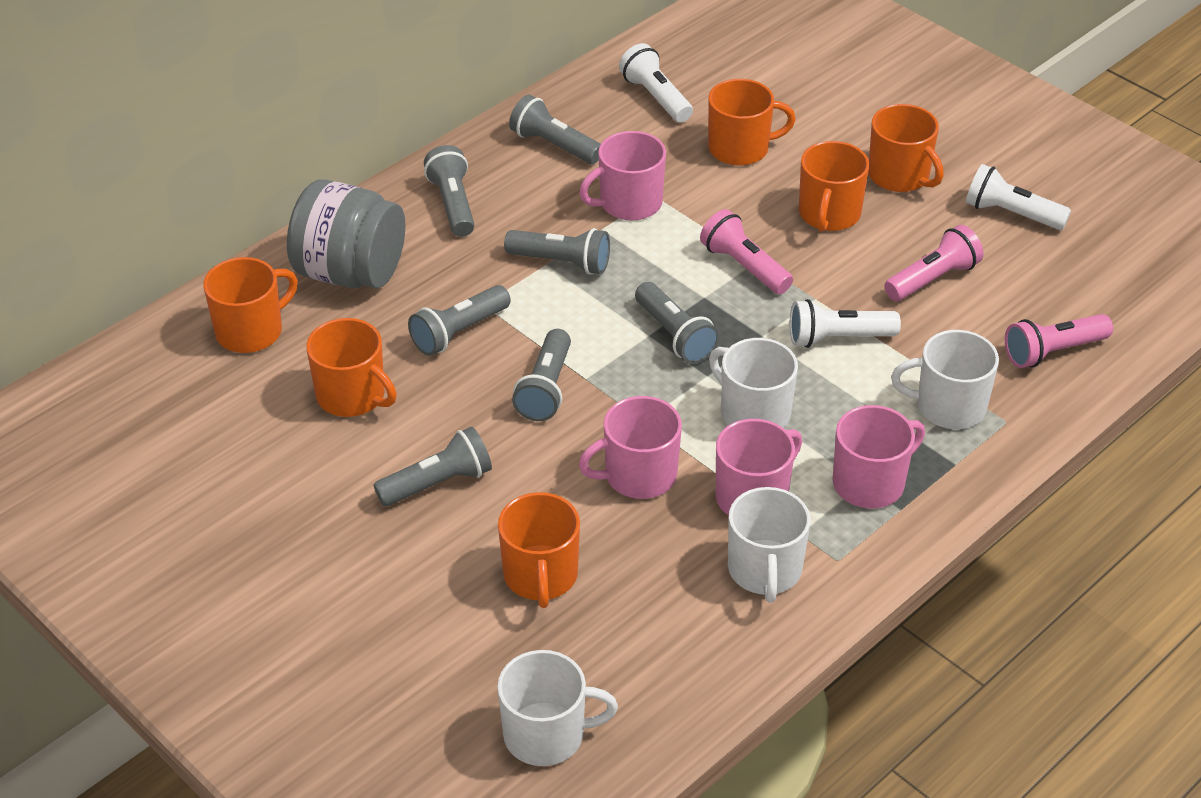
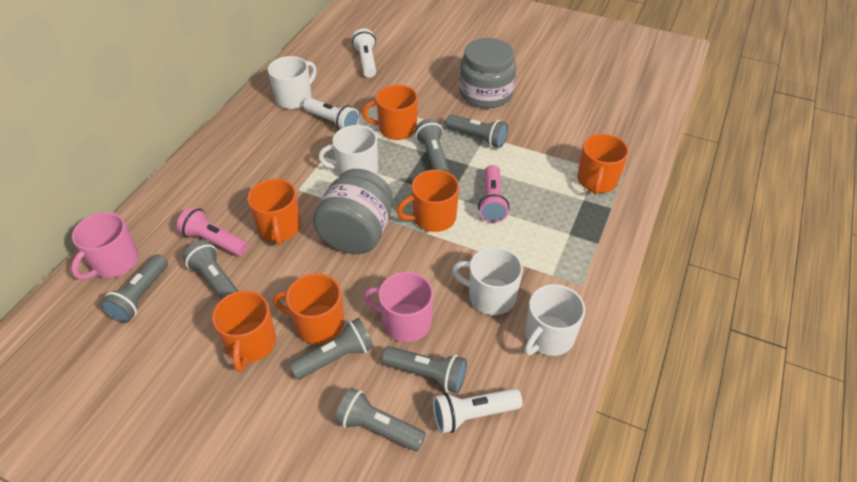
grey jar: [287,179,405,289] = 1 -> [313,169,393,254] [459,38,516,108] = 2
pink flashlight: [700,209,793,294] [884,225,984,301] [1005,314,1113,368] = 3 -> [177,206,248,256] [478,165,509,223] = 2
pink mug: [579,131,666,221] [579,396,682,499] [716,419,802,515] [833,405,925,508] = 4 -> [71,212,139,280] [364,272,433,342] = 2

